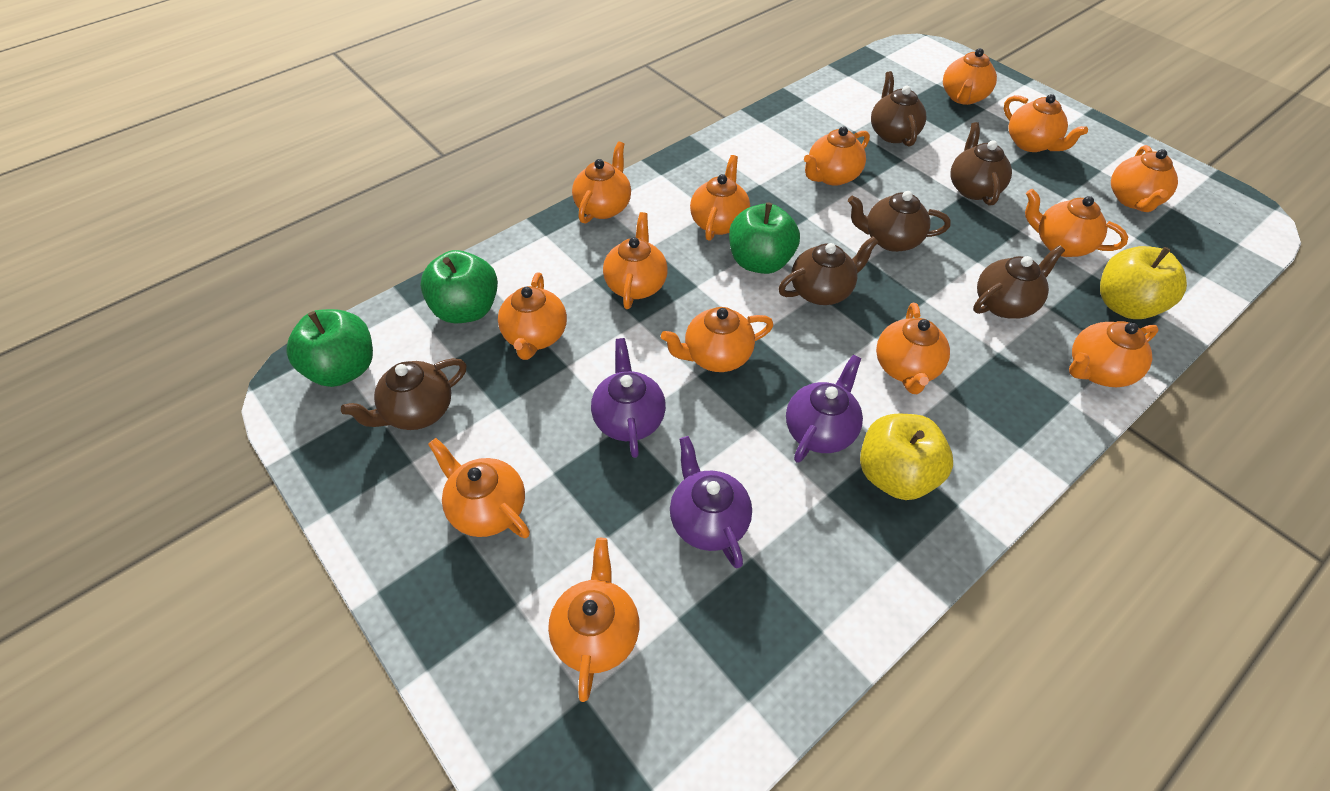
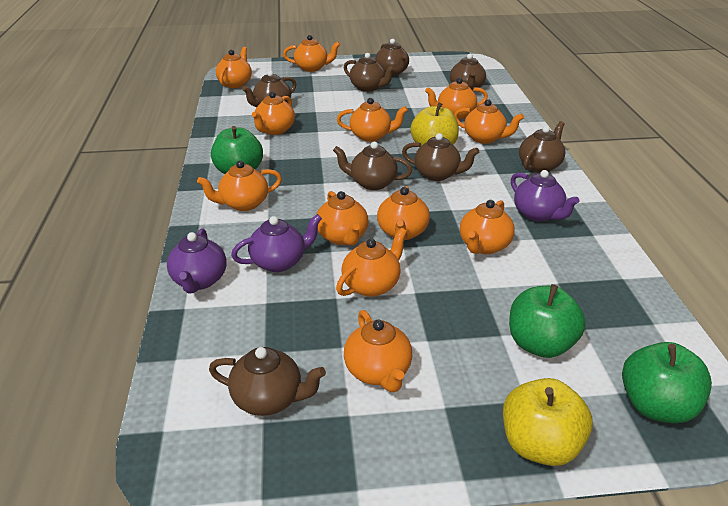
brown teapot: [341,358,467,430] [778,236,878,305] [848,191,951,252] [871,71,926,147] [950,122,1012,206] [973,245,1065,319] = 6 -> [209,347,326,416] [242,70,296,107] [333,142,412,190] [344,53,395,92] [375,39,409,76] [402,133,479,181] [450,54,486,92] [519,121,566,173] = 8
orange teapot: [428,438,530,538] [498,273,567,360] [548,538,639,702] [572,141,631,224] [603,212,668,309] [661,307,774,372] [690,155,750,241] [804,126,870,186] [876,303,950,394] [943,48,997,105] [1004,94,1088,152] [1025,189,1128,257] [1069,321,1159,387] [1111,145,1178,212] = 14 -> [197,160,282,211] [216,47,252,88] [252,92,295,135] [283,35,340,72] [316,191,368,246] [336,228,407,297] [337,98,408,142] [344,310,413,392] [377,186,430,240] [425,78,488,119] [454,99,524,144] [460,200,515,254] = 12

